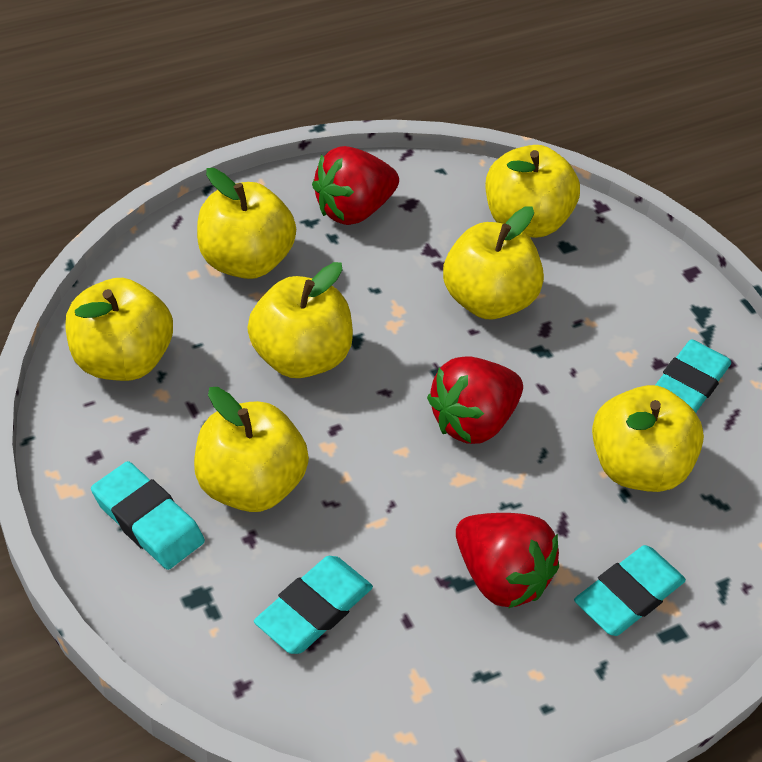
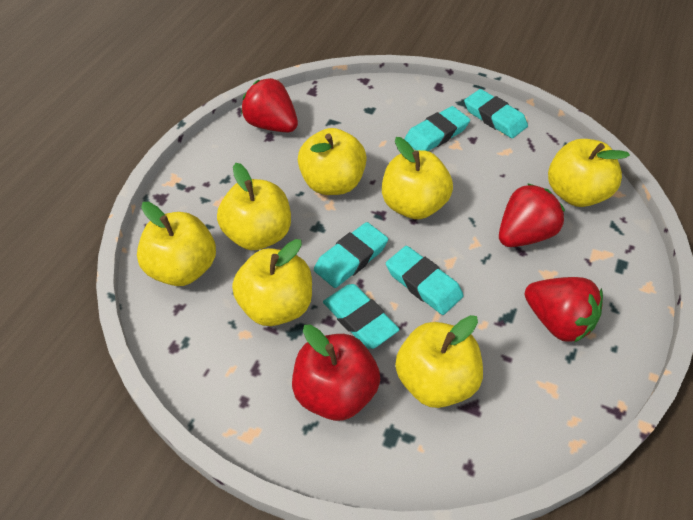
red apple: none = 0 -> [292,325,380,421] = 1
turquoise eraser: [91,461,205,570] [254,556,373,654] [574,545,686,636] [655,339,731,413] = 4 -> [314,222,388,288] [323,284,400,349] [386,246,463,315] [404,106,470,151] [464,89,528,138] = 5

